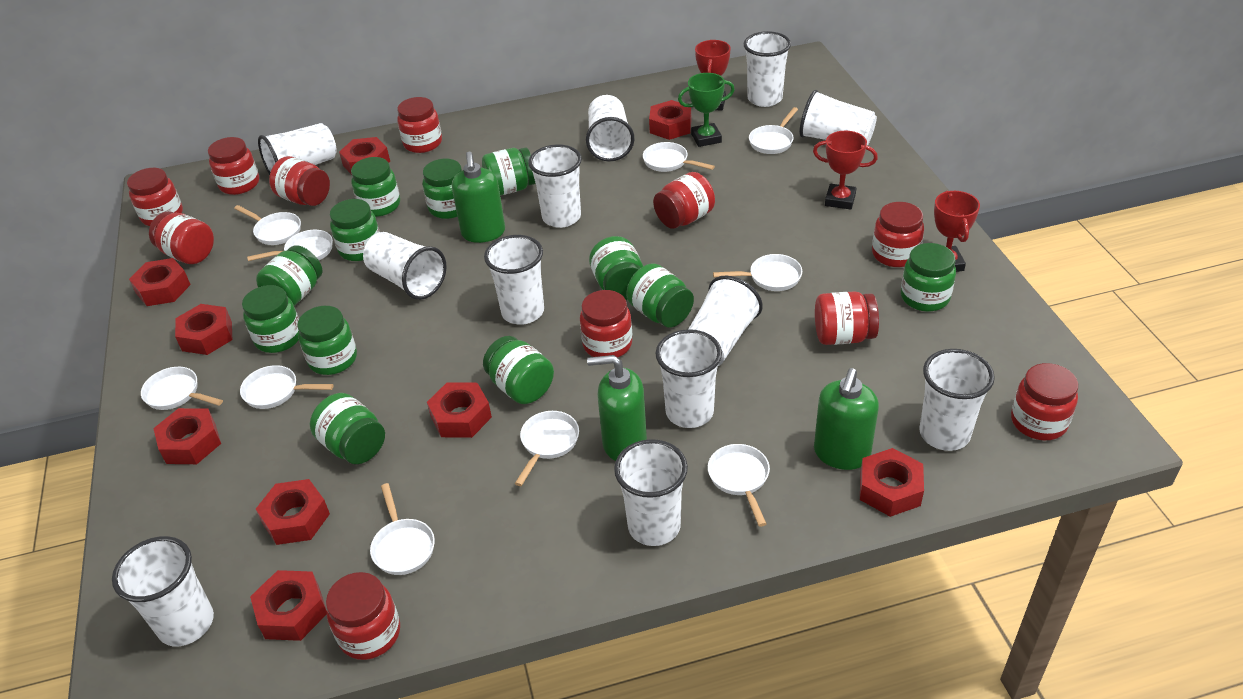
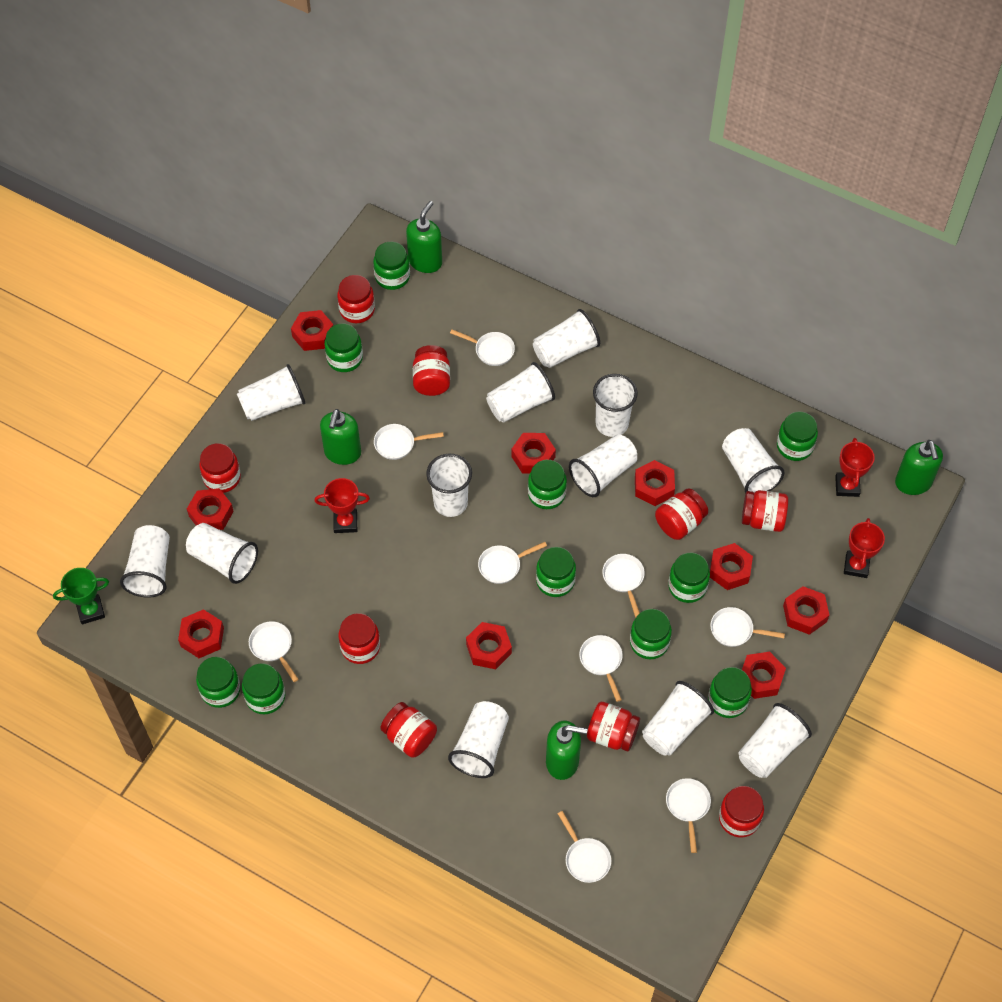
green jar: [242,285,299,353] [256,245,322,306] [297,306,357,375] [310,393,385,464] [330,199,380,261] [351,157,400,217] [423,159,462,219] [482,147,536,196] [483,336,554,404] [589,236,643,300] [626,263,694,328] [901,243,956,312] = 12 -> [196,657,240,708] [242,663,285,714] [325,323,363,372] [373,242,410,290] [528,460,567,509] [536,547,576,597] [630,609,672,659] [668,553,710,603] [708,667,752,718] [777,411,818,461] = 10
green soap dispenser: [452,152,505,243] [587,355,647,461] [814,368,879,470] = 3 -> [320,409,361,465] [406,201,442,273] [546,721,587,780] [895,440,943,495] = 4
red jar: [127,168,183,226] [149,211,214,264] [208,137,259,195] [269,156,330,206] [326,572,400,660] [397,97,442,153] [580,290,632,358] [653,172,715,229] [815,291,879,345] [872,202,924,267] [1011,363,1078,440] = 11 -> [199,443,241,493] [337,275,375,323] [339,613,380,664] [380,702,437,758] [413,345,450,396] [587,702,640,751] [655,488,708,540] [719,786,764,837] [742,490,788,532] = 9
white pan: [141,367,223,410] [234,205,301,245] [240,365,334,409] [247,230,333,261] [370,483,435,575] [515,411,579,486] [643,142,715,172] [708,444,770,527] [713,254,802,291] [749,107,798,154] = 10 -> [249,621,299,682] [374,424,444,460] [450,329,515,366] [478,542,547,584] [558,811,611,883] [579,635,623,702] [602,554,645,617] [666,778,711,853] [710,607,785,647] = 9

